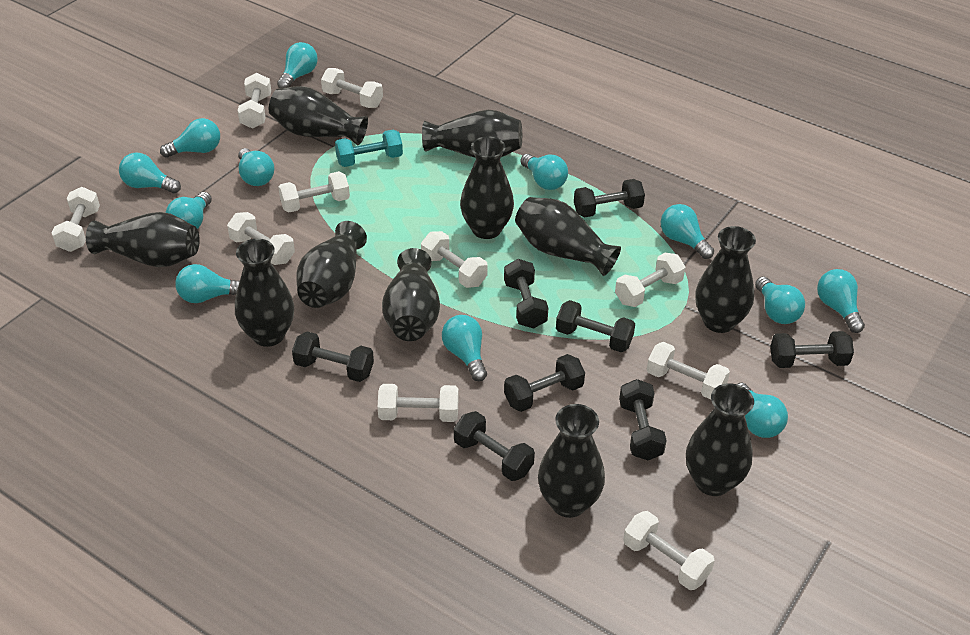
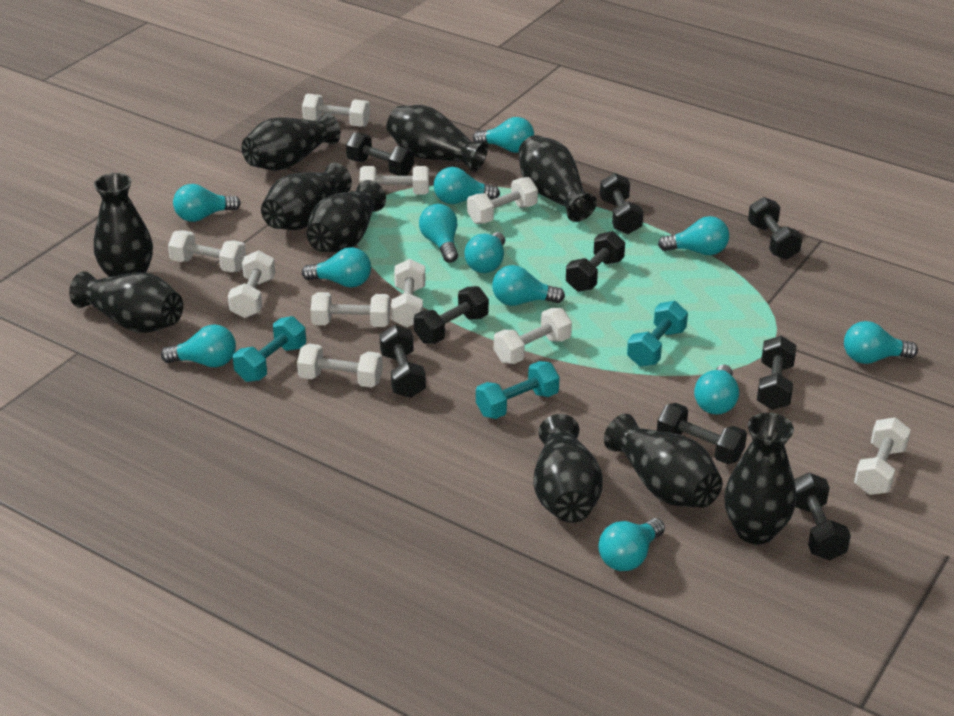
black dumbbell: [292,332,374,382] [454,411,535,481] [504,259,548,329] [504,354,585,412] [556,300,635,352] [574,179,645,218] [619,379,667,460] [770,331,854,368] = 8 -> [346,132,414,176] [379,325,426,398] [414,286,489,344] [566,231,625,292] [600,173,643,234] [657,403,747,464] [748,197,803,260] [757,336,797,410] [794,473,851,560] = 9
black vase: [86,212,200,267] [235,239,294,347] [269,86,368,145] [296,221,367,308] [382,248,440,341] [422,110,522,158] [460,136,514,239] [515,197,621,276] [538,404,605,518] [686,383,754,496] [695,226,756,333] = 11 -> [69,271,183,333] [94,173,153,277] [242,113,341,171] [261,162,352,230] [307,180,386,252] [386,105,488,172] [519,135,597,222] [534,414,603,523] [604,414,722,508] [724,413,796,544] = 10
turquoise dumbbell: [335,130,403,167] = 1 -> [233,316,306,382] [476,361,560,419] [627,301,688,367] = 3

